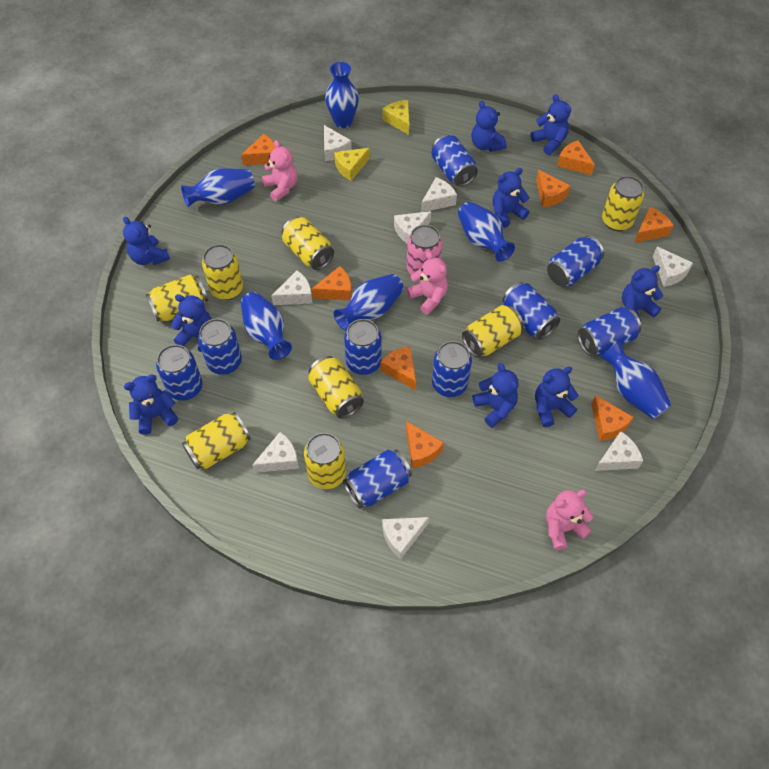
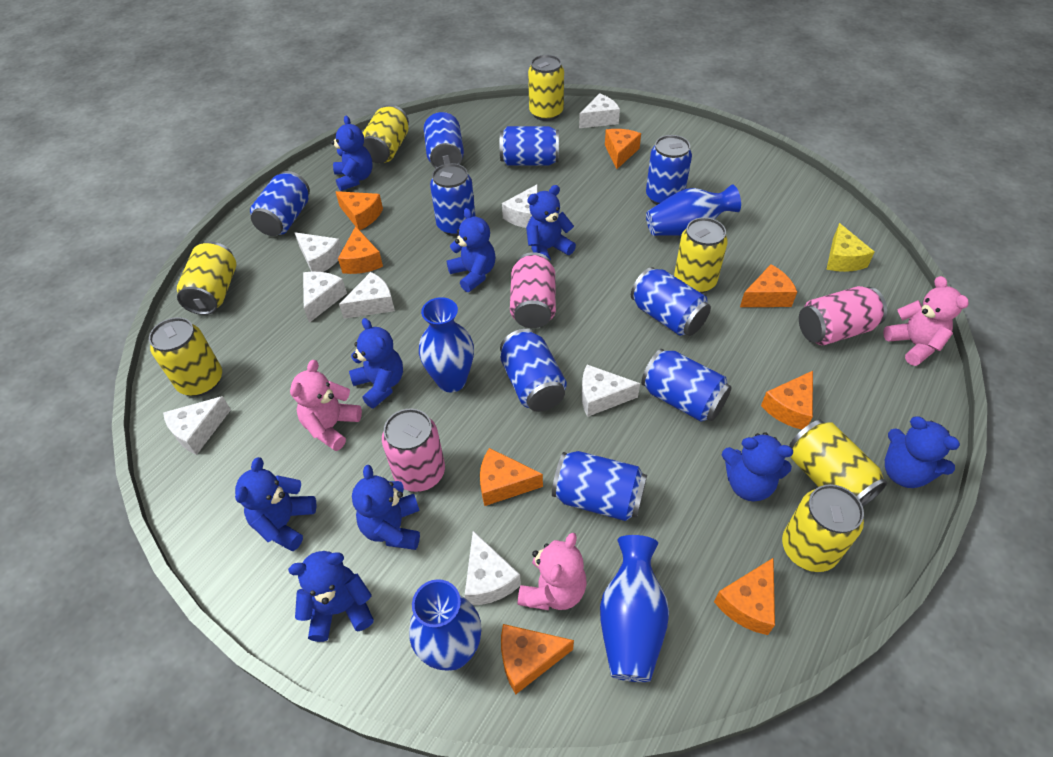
blue vase: [181,169,255,207] [241,292,292,360] [325,62,359,128] [333,274,404,331] [458,202,515,262] [601,342,672,419] = 6 -> [409,579,482,671] [419,297,474,393] [600,535,669,682] [646,184,741,236] = 4
pink can: [407,225,442,275] = 1 -> [382,408,445,492] [510,252,556,328] [799,286,887,345] = 3
yellow can: [146,274,208,322] [182,412,251,469] [202,244,243,300] [281,217,334,270] [304,433,346,489] [308,356,364,419] [462,305,524,358] [602,176,644,231] = 8 -> [149,317,222,396] [177,242,237,315] [363,105,409,163] [528,55,564,121] [674,217,728,293] [782,484,864,572] [789,420,888,507] = 7
yellow cheese: [334,148,370,181] [382,100,409,135] = 2 -> [826,223,875,272] = 1

